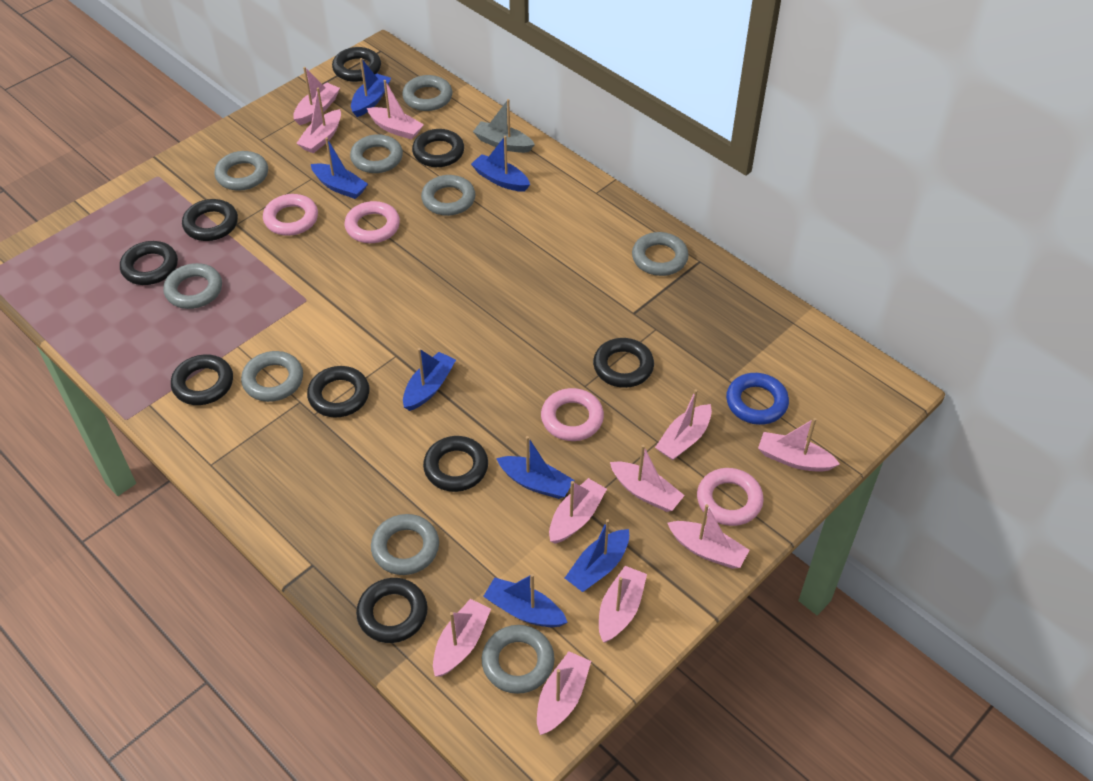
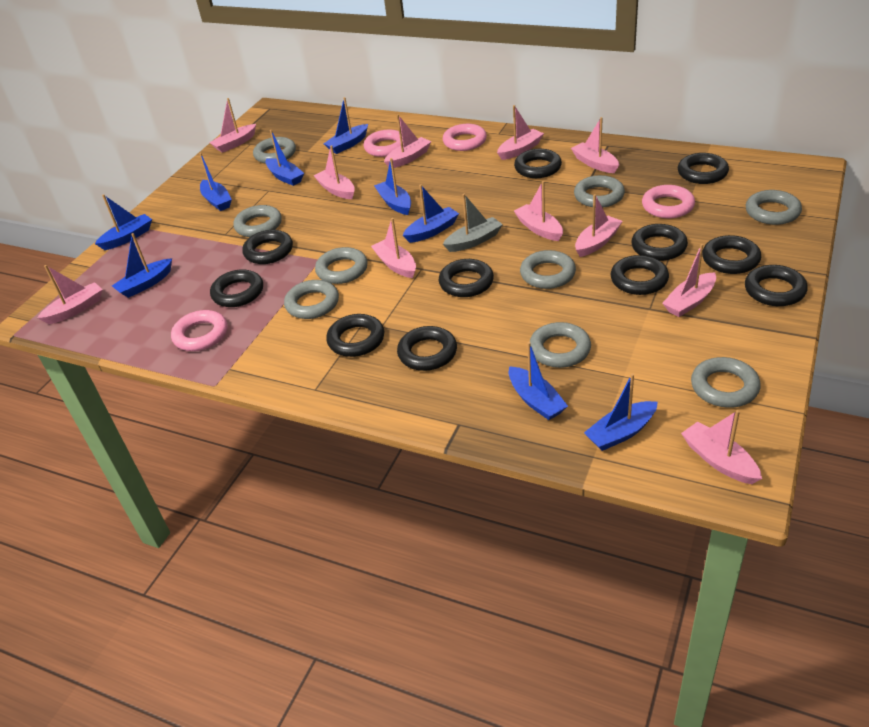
black ring: [120,241,178,285] [171,354,233,405] [182,199,238,241] [307,366,369,418] [332,47,381,82] [356,578,428,643] [412,129,464,167] [423,436,488,492] [593,338,654,388] = 9 -> [210,269,263,307] [242,230,293,264] [326,314,384,357] [397,326,457,371] [439,259,494,297] [514,149,562,178] [611,255,669,295] [631,224,688,261] [678,153,729,184] [702,235,761,274] [745,265,808,306] = 11
blue boat: [311,137,368,199] [351,58,391,117] [403,348,456,411] [471,136,530,191] [483,574,568,627] [496,436,574,499] [565,519,629,592] = 7 -> [95,194,152,250] [112,233,172,298] [199,153,232,211] [266,130,304,186] [324,97,368,154] [374,158,411,215] [403,184,459,243] [509,342,568,420] [584,373,658,451] = 9
blue ring: [726,373,789,425] = 1 -> none = 0

